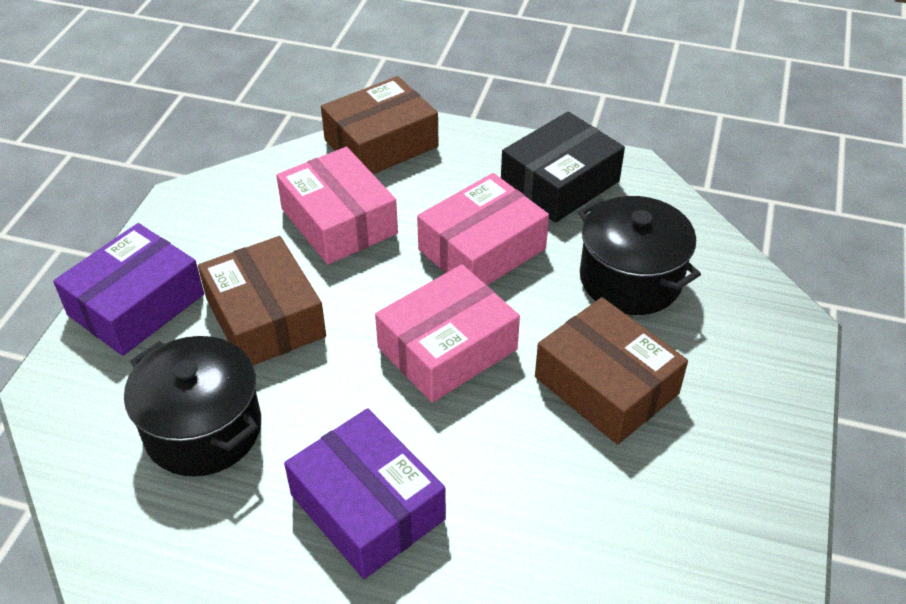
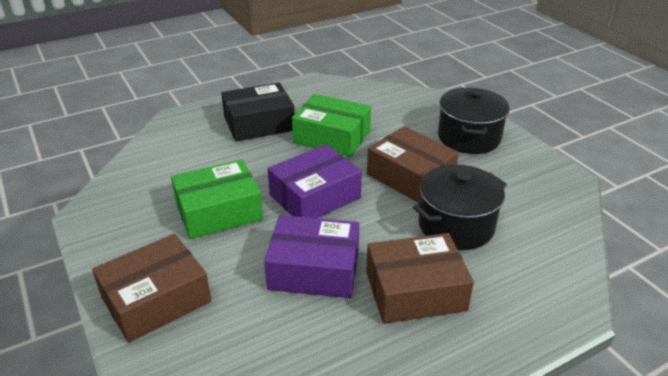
green box: none = 0 -> [171,159,263,239] [292,94,371,157] = 2
pink box: [276,147,398,265] [375,264,520,403] [417,173,549,285] = 3 -> none = 0

